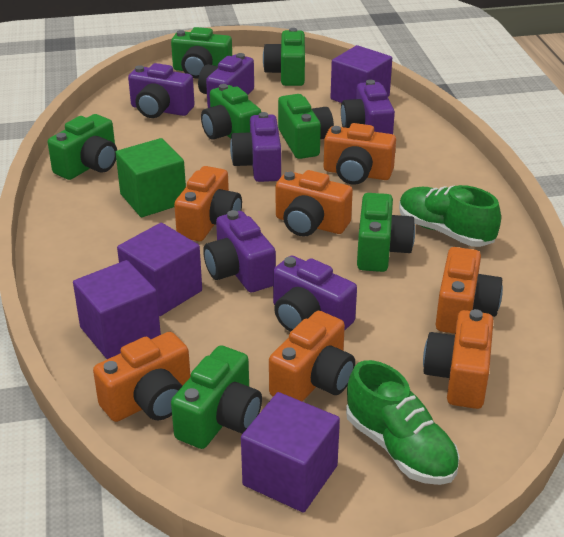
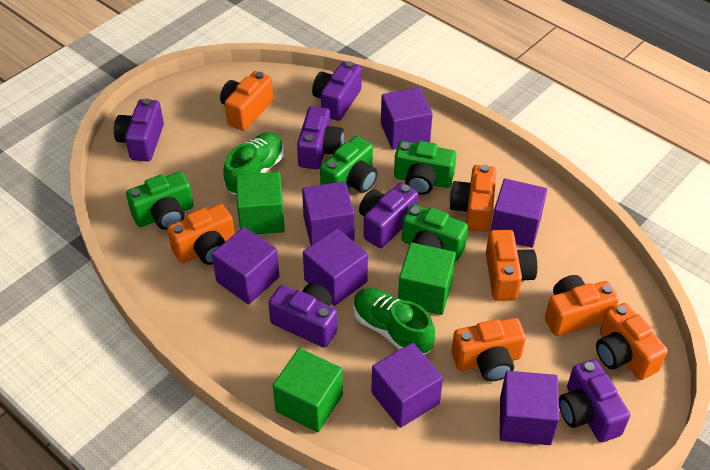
green camera: [48,114,117,180] [171,27,232,78] [171,345,262,449] [201,84,261,140] [263,28,305,86] [278,94,334,159] [357,193,415,272] = 7 -> [126,171,194,230] [320,136,377,193] [394,141,456,195] [402,204,468,261] = 4
green cube: [116,138,186,217] = 1 -> [236,172,285,234] [273,348,343,432] [398,242,456,315] = 3
purple cube: [73,260,161,359] [117,223,202,316] [241,392,340,512] [330,45,392,103] = 4 -> [212,227,280,304] [302,181,354,246] [303,228,368,306] [371,343,443,428] [381,87,433,150] [491,179,547,248] [500,371,559,445] = 7

